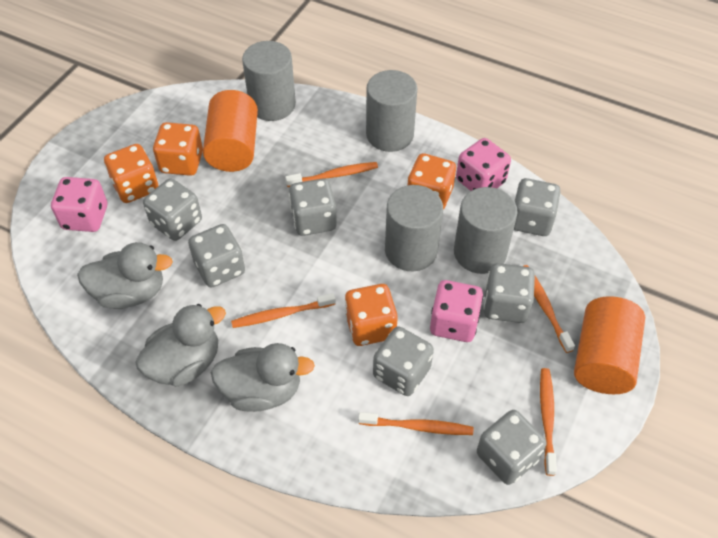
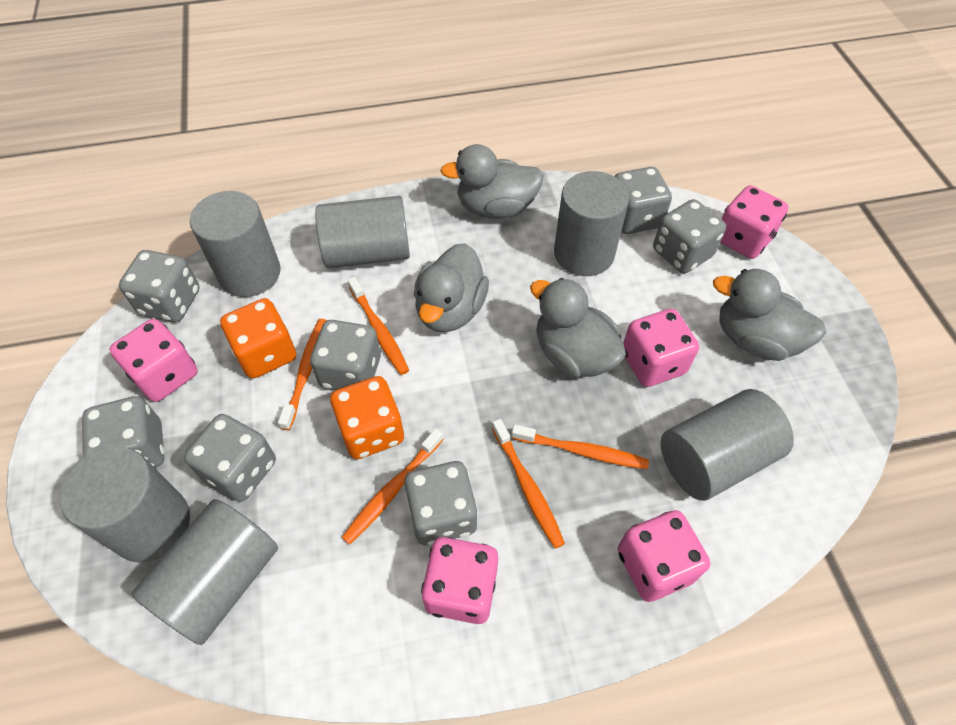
grey cylinder: [242,41,296,121] [366,70,417,152] [385,185,443,271] [454,187,518,274] = 4 -> [59,447,190,563] [132,499,278,645] [190,191,281,297] [315,196,410,268] [554,171,629,276] [660,389,794,501] = 6
grey duck: [77,242,173,309] [135,304,226,387] [211,343,315,412] = 3 -> [414,243,489,333] [440,144,544,218] [530,278,626,377] [713,269,826,361] = 4
orange cylinder: [203,90,258,172] [574,296,645,394] = 2 -> none = 0
orange dice: [104,144,159,203] [153,122,203,176] [345,284,398,346] [407,153,456,210] = 4 -> [220,298,296,378] [330,376,404,459] = 2
pink dice: [51,177,107,232] [430,280,483,342] [456,138,511,191] = 3 -> [109,319,198,402] [421,537,498,624] [618,510,710,602] [623,309,699,387] [720,185,789,259] = 5

